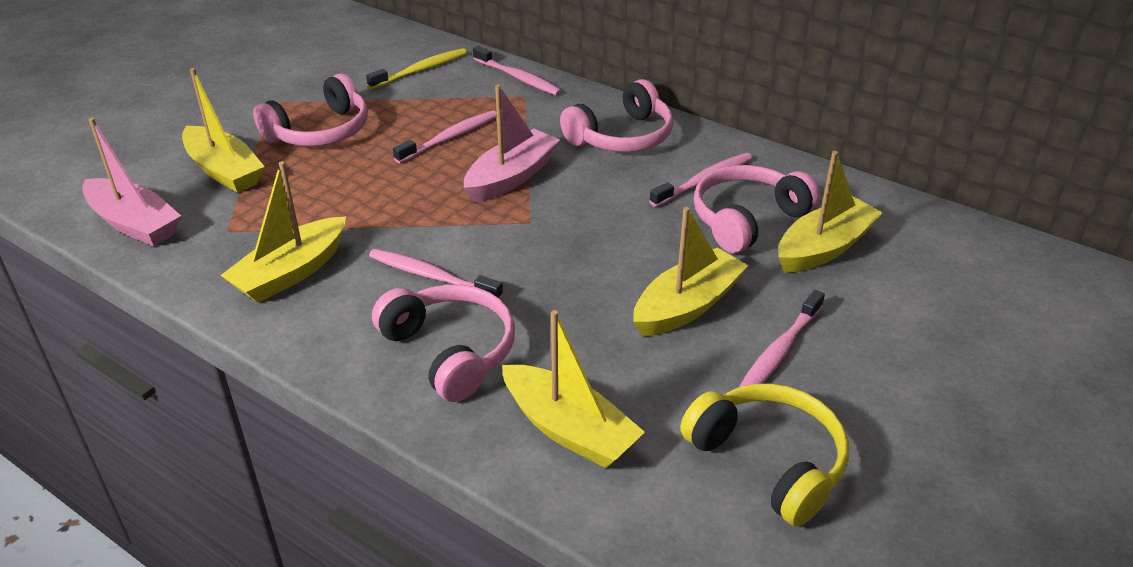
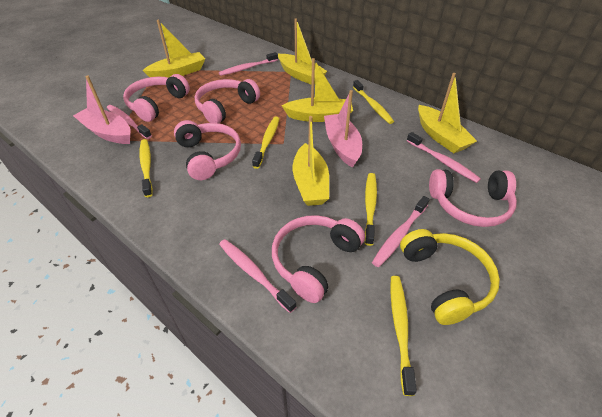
pink headphones: [253,73,368,146] [372,285,515,402] [560,79,673,152] [693,165,821,253] = 4 -> [123,74,190,122] [174,120,241,180] [195,79,260,123] [272,215,365,303] [429,169,517,227] = 5
yellow toothbrush: [366,48,467,89] = 1 -> [139,139,153,197] [252,117,280,169] [353,80,394,124] [365,173,377,246] [390,276,417,396] = 5

